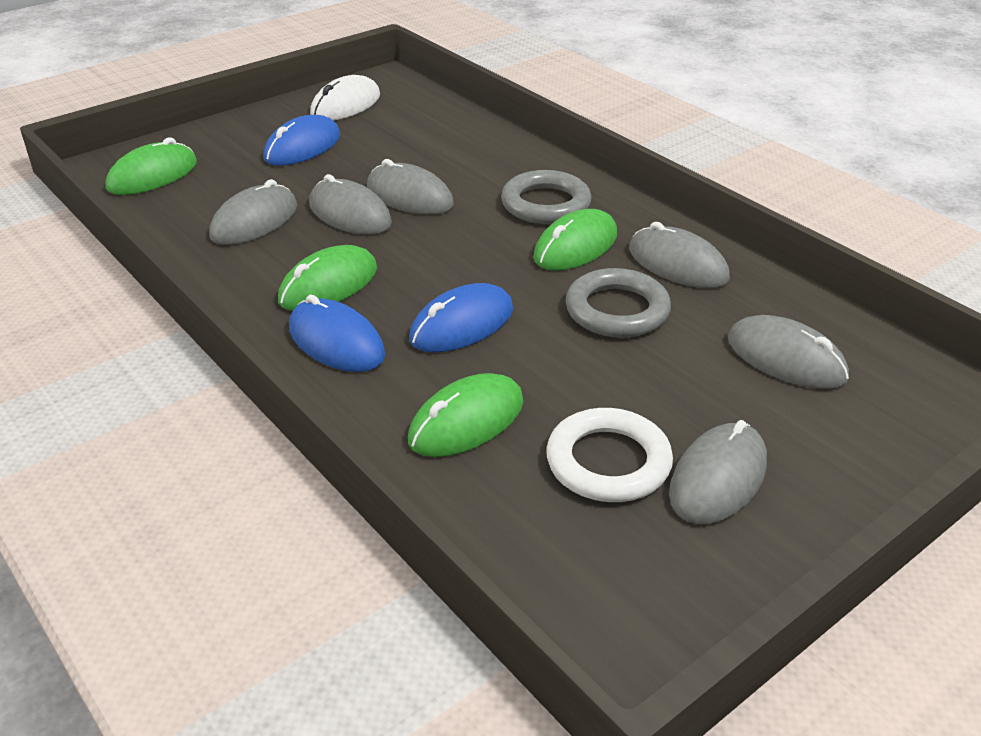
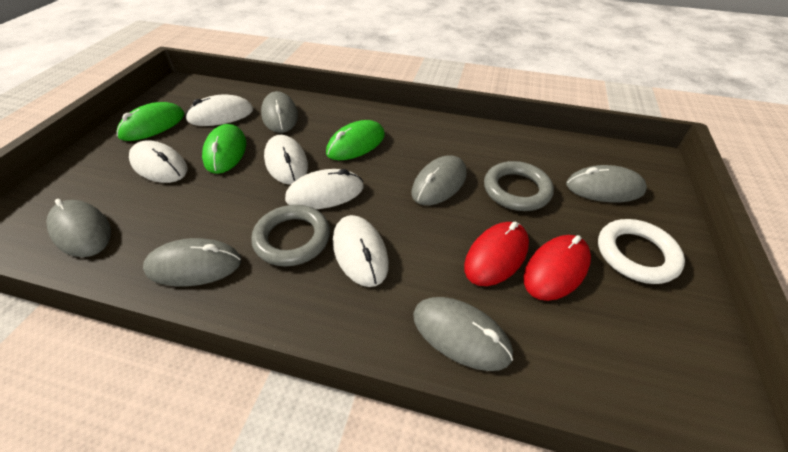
blue mouse: [263,115,340,166] [289,295,385,372] [409,283,513,353] = 3 -> none = 0
green mouse: [105,137,197,195] [278,245,377,311] [408,373,524,457] [533,209,617,271] = 4 -> [116,102,184,141] [202,124,246,174] [326,120,385,160] = 3
red mouse: none = 0 -> [464,222,529,286] [523,235,591,301] = 2
white mouse: [310,75,380,120] = 1 -> [129,140,187,183] [185,94,253,126] [264,135,308,185] [285,169,364,209] [333,215,389,287] = 5

